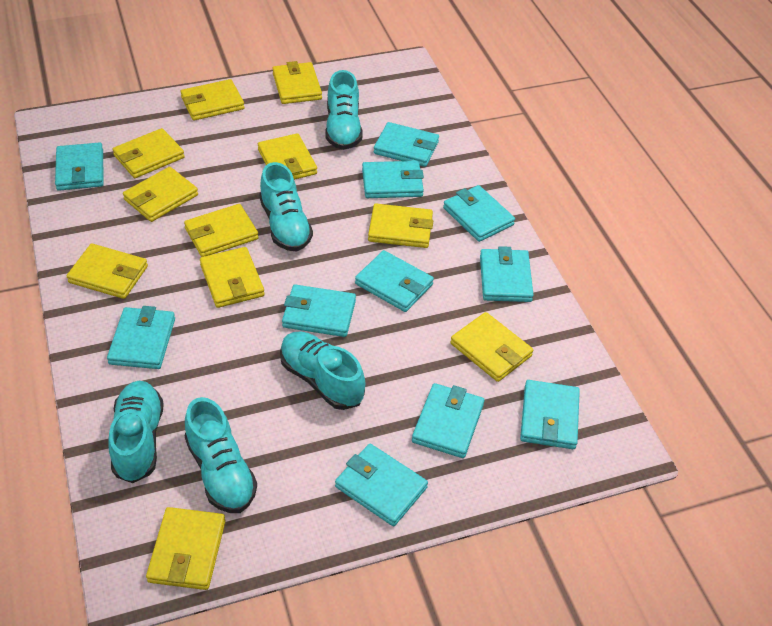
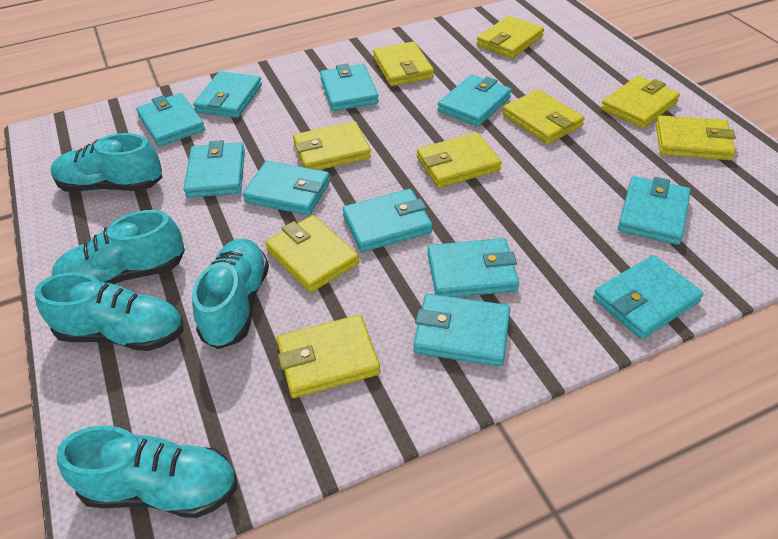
yellow wallet: [67,244,148,299] [113,128,185,178] [123,167,198,222] [146,507,225,590] [181,79,244,121] [184,204,259,257] [200,247,265,308] [258,133,317,180] [272,61,322,104] [368,204,433,248] [450,312,533,382] = 11 -> [265,215,360,293] [277,315,380,398] [293,121,371,170] [373,41,434,86] [417,133,502,188] [477,16,544,58] [502,89,585,144] [601,76,680,128] [656,115,736,160] = 9

